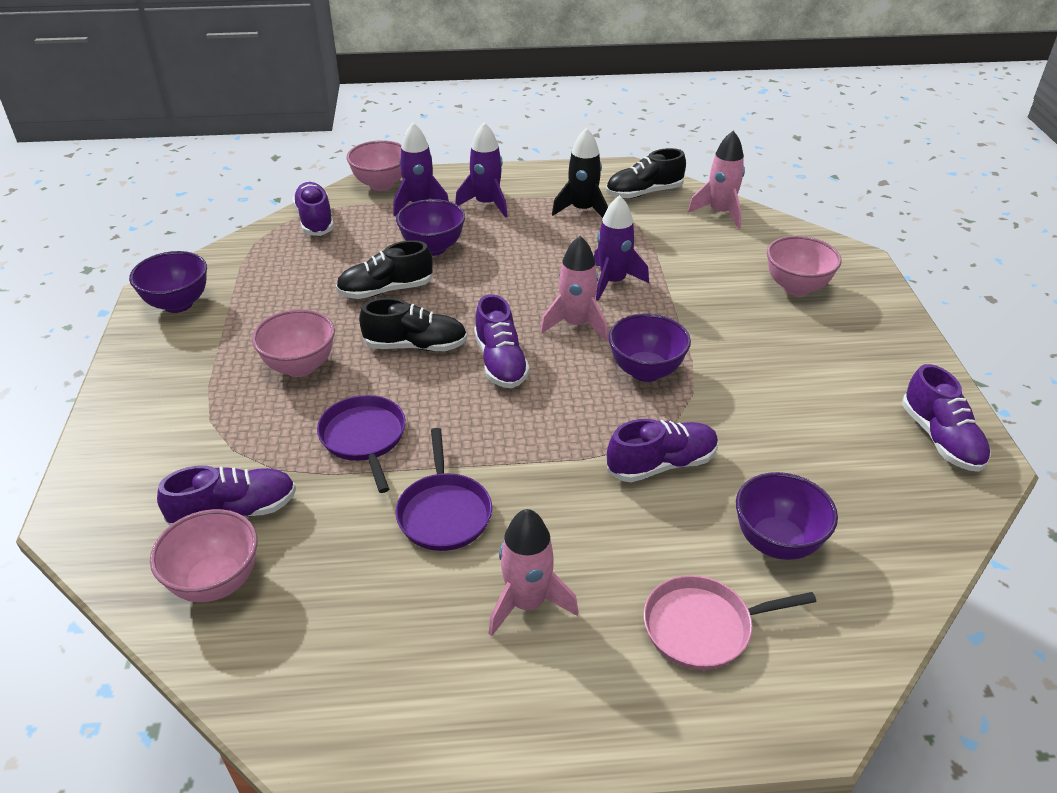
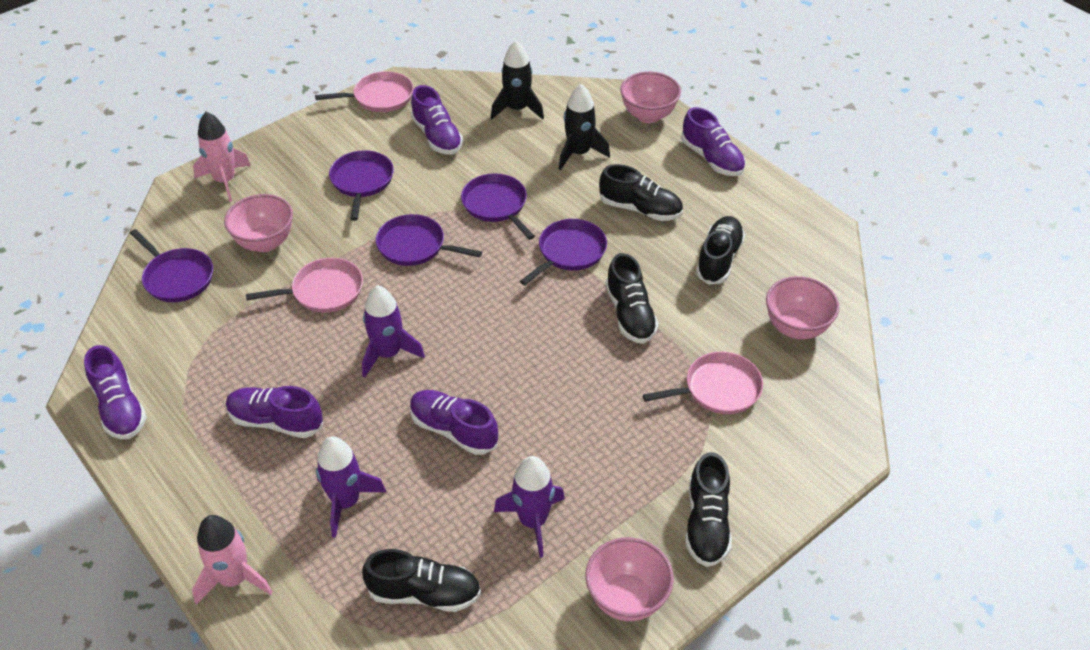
black rocket: [552,128,608,218] = 1 -> [491,41,544,120] [559,84,610,170] = 2
black shoe: [336,240,433,299] [359,298,467,351] [606,148,686,199] = 3 -> [362,549,481,612] [599,164,683,221] [605,253,659,344] [685,452,732,567] [696,216,745,285] = 5
pink pan: [644,575,816,670] = 1 -> [246,258,363,313] [315,71,413,112] [643,352,763,414] = 3
pink rocket: [488,509,579,636] [540,236,608,341] [688,131,745,229] = 3 -> [192,515,273,605] [193,112,251,202] = 2
purple bowl: [129,251,207,313] [396,199,465,256] [608,314,691,382] [736,472,838,560] = 4 -> none = 0
purple pan: [317,395,406,493] [395,428,492,551] = 2 -> [130,229,213,302] [329,150,394,221] [376,214,482,266] [461,173,535,240] [520,219,607,285] = 5

